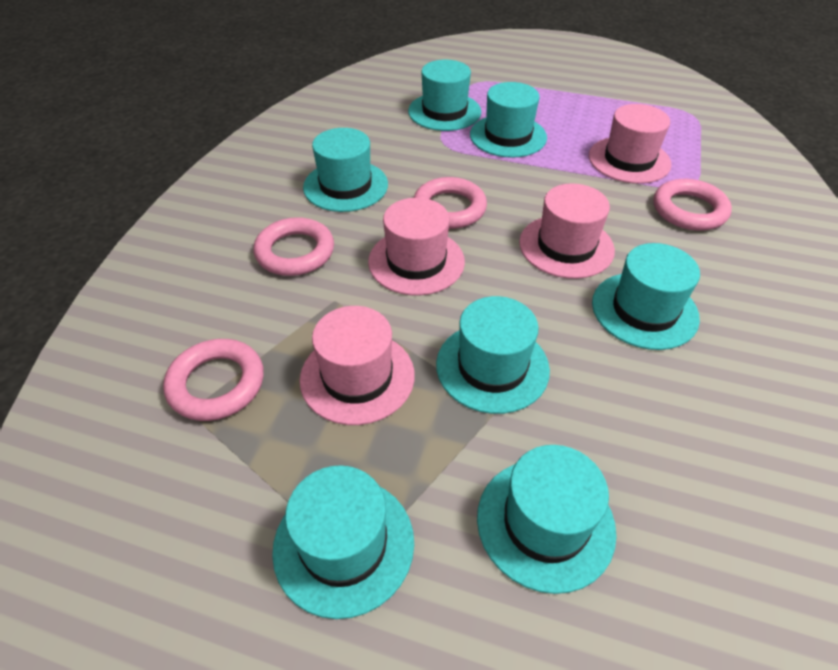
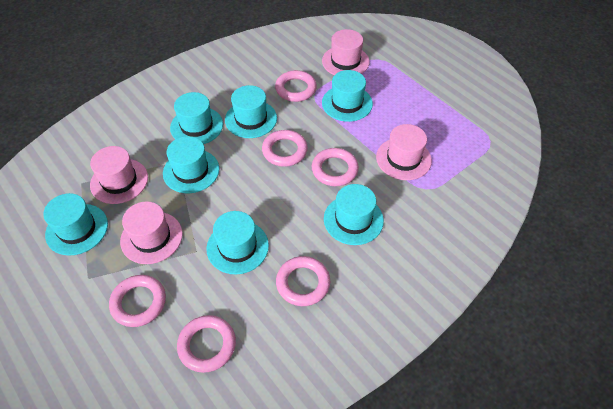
pink ring: [163,339,264,421] [253,217,334,276] [414,177,487,229] [653,179,732,231] = 4 -> [109,275,166,327] [177,315,236,373] [262,130,308,167] [275,70,317,102] [276,256,330,306] [312,148,359,186] = 6

